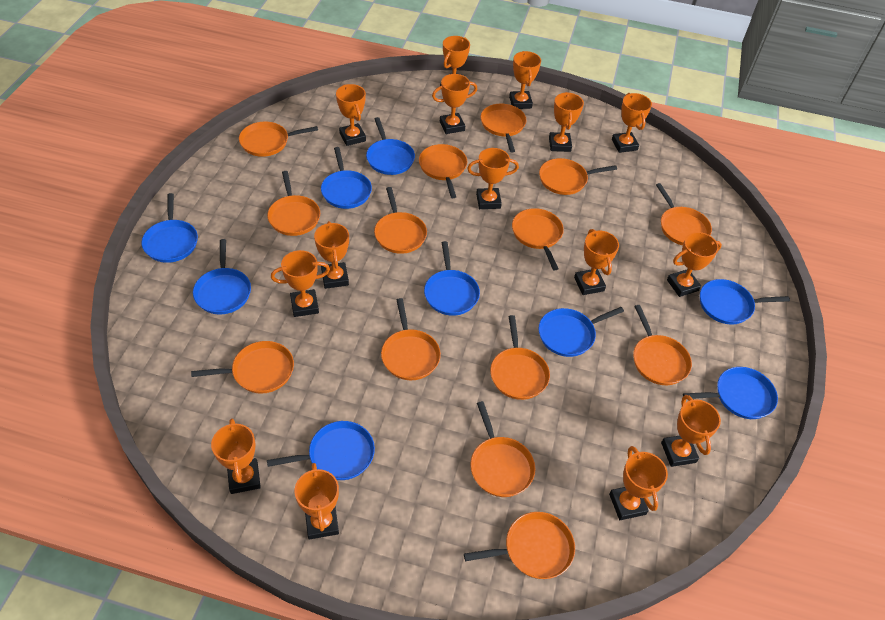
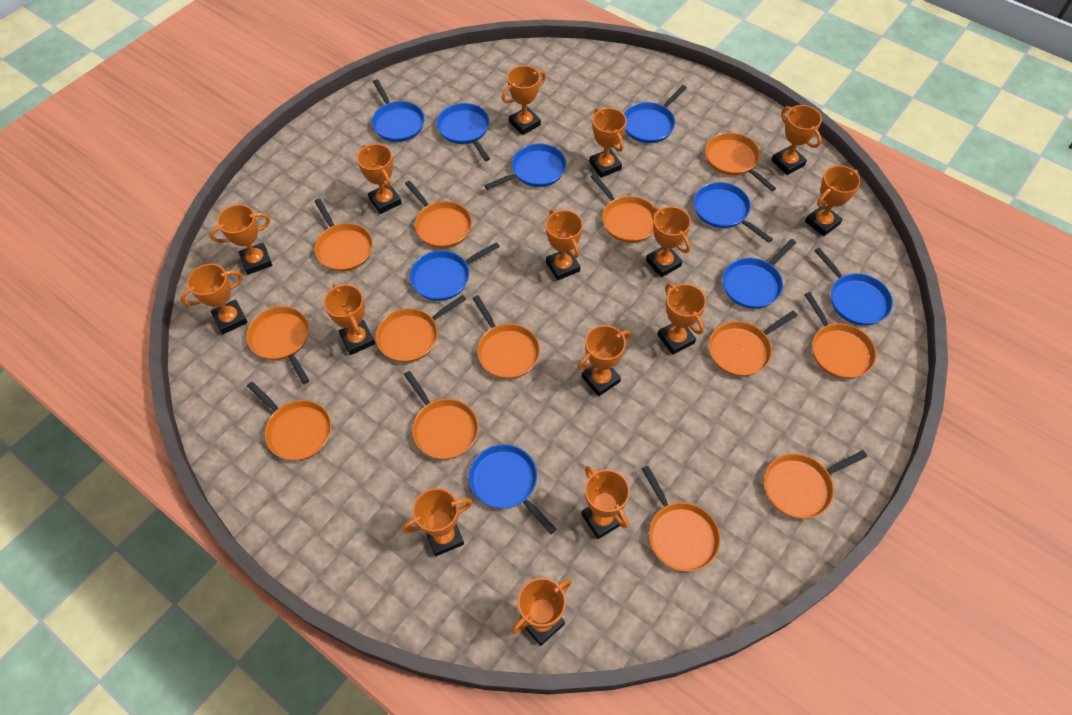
orange pan: [191,341,294,394] [239,122,318,157] [267,171,320,236] [374,187,427,254] [381,298,441,380] [419,144,467,198] [464,512,575,579] [470,401,535,497] [480,104,526,152] [490,315,550,400] [512,208,564,271] [539,158,617,195] [633,305,692,385] [656,183,712,245] = 14 -> [246,306,310,384] [247,382,331,461] [314,199,373,272] [376,295,466,363] [404,371,478,459] [405,180,472,248] [472,295,540,379] [591,174,657,243] [642,466,720,572] [705,133,776,192] [709,311,798,377] [764,450,867,519] [804,292,877,379] = 13

